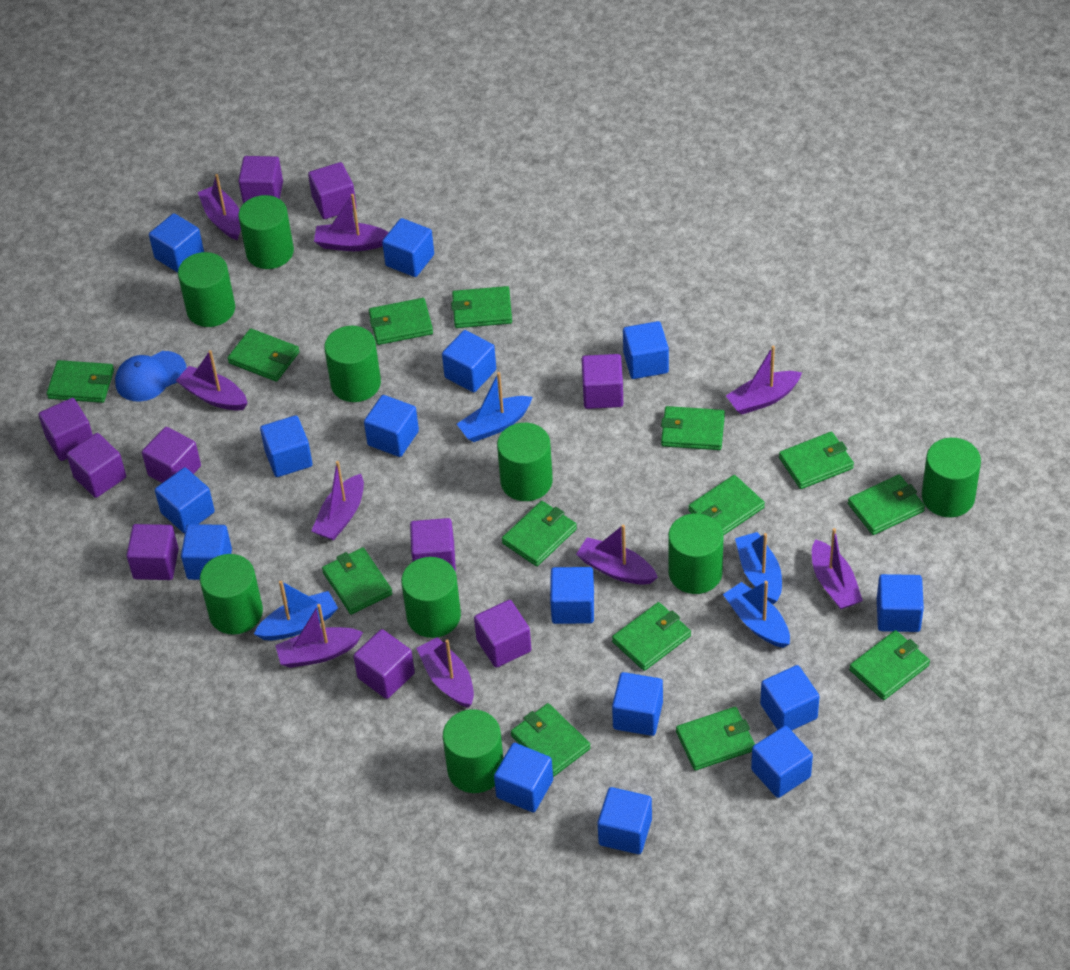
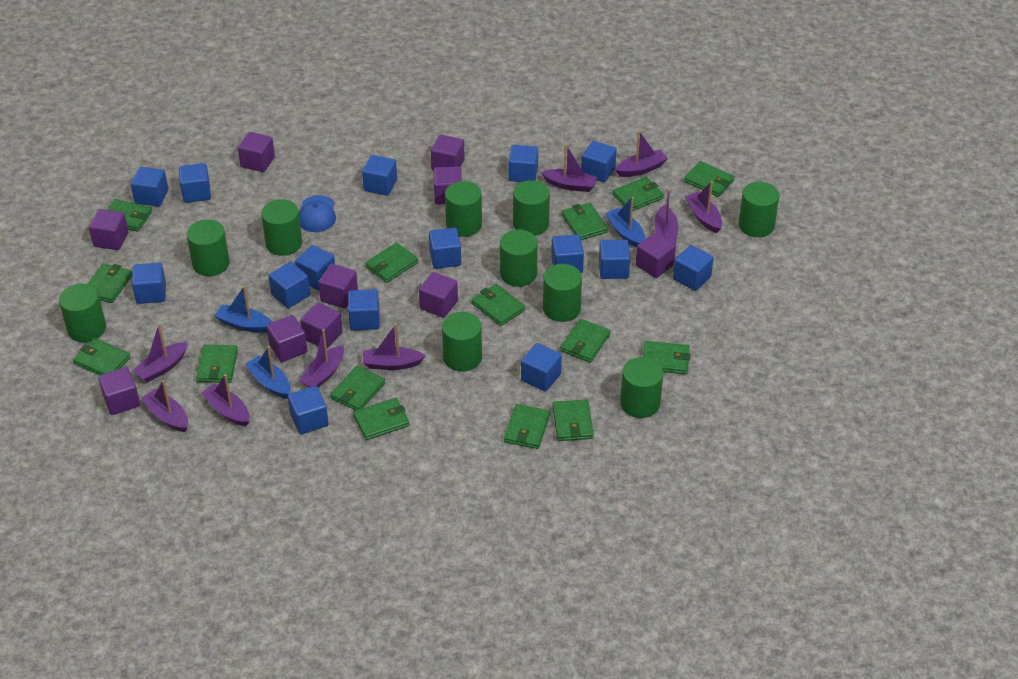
blue boat: [254,581,338,641] [457,372,533,442] [723,581,790,648] [735,532,782,604] = 4 -> [215,286,272,332] [245,346,291,399] [605,197,646,247] = 3
green cylinder: [178,252,235,327] [200,554,263,635] [238,195,294,269] [324,326,381,402] [401,557,461,638] [443,709,503,793] [497,423,553,501] [668,513,723,594] [922,438,981,517] = 9 -> [59,284,106,342] [187,219,230,276] [261,199,302,256] [442,312,482,371] [445,181,482,237] [500,229,538,287] [513,180,550,236] [543,264,582,322] [620,357,663,418] [738,182,779,237] = 10
green wallet: [47,360,114,403] [227,328,299,382] [322,548,392,615] [369,298,433,345] [451,286,512,328] [502,501,577,566] [511,703,591,777] [612,602,691,671] [661,406,725,450] [676,707,755,771] [688,475,765,536] [779,432,854,489] [848,475,925,535] [849,630,930,700] = 14 -> [73,338,131,375] [88,263,132,303] [107,199,152,232] [196,345,238,383] [330,366,385,411] [353,398,409,440] [365,242,418,283] [472,284,525,326] [504,404,550,449] [553,399,594,441] [560,319,610,363] [562,203,608,240] [613,177,664,211] [643,341,690,374] [684,161,735,197] = 15

